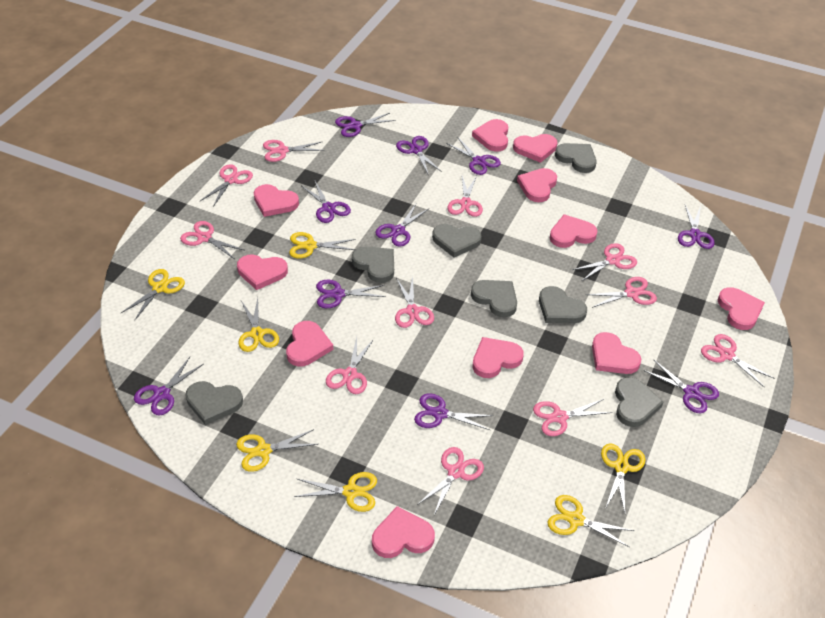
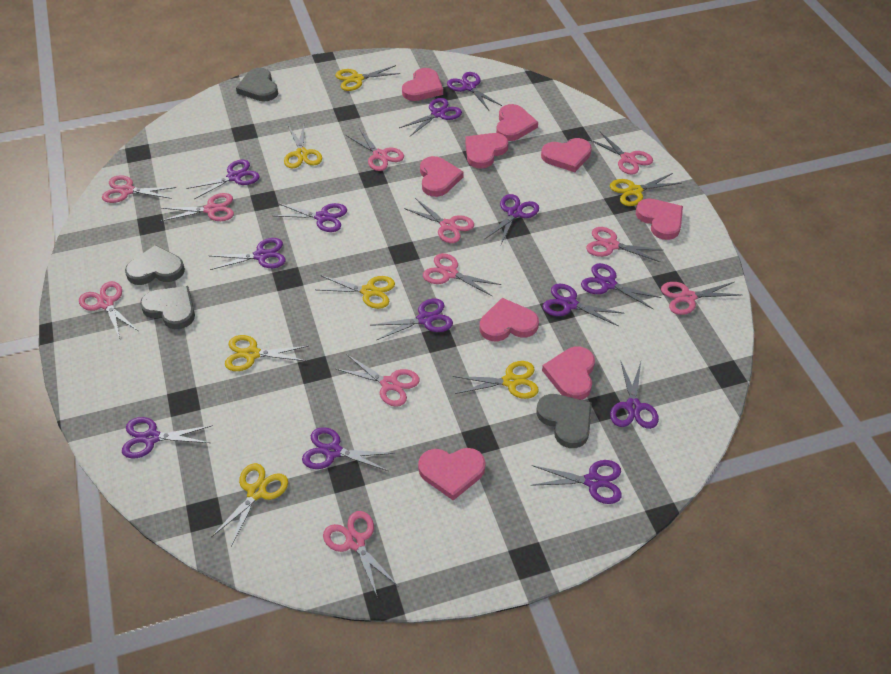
grey heart: [185,381,243,425] [352,246,394,283] [432,224,482,258] [471,280,517,318] [539,286,587,323] [555,143,597,173] [615,377,663,427] = 7 -> [125,245,185,285] [140,286,195,329] [236,68,278,102] [537,394,592,448] = 4
pink heart: [237,254,288,290] [254,184,299,217] [286,321,333,367] [372,506,435,558] [472,119,508,152] [472,337,524,378] [513,134,557,163] [517,168,557,202] [550,214,597,248] [592,332,641,374] [718,287,765,330] = 11 -> [402,68,443,101] [418,448,486,501] [420,156,464,197] [465,133,508,169] [480,298,539,341] [496,104,538,141] [541,138,592,172] [542,347,595,400] [636,199,683,240] = 9
purple scissors: [134,357,204,415] [302,181,351,223] [316,280,386,308] [335,113,395,137] [376,204,428,247] [396,136,442,174] [414,393,494,430] [446,137,501,175] [643,359,719,413] [678,205,714,249] = 10 -> [122,417,213,459] [187,159,259,199] [210,238,286,270] [274,203,347,232] [302,427,394,471] [370,298,453,340] [399,98,462,136] [447,72,502,110] [484,194,539,245] [531,460,622,504] [543,284,625,326] [581,263,661,310] [610,360,659,429] = 13

